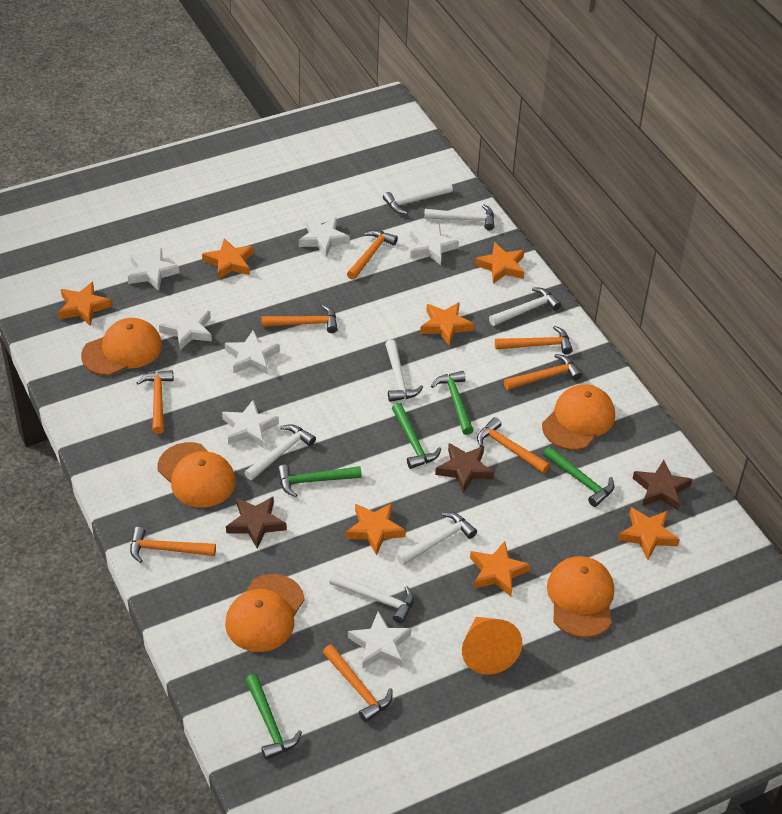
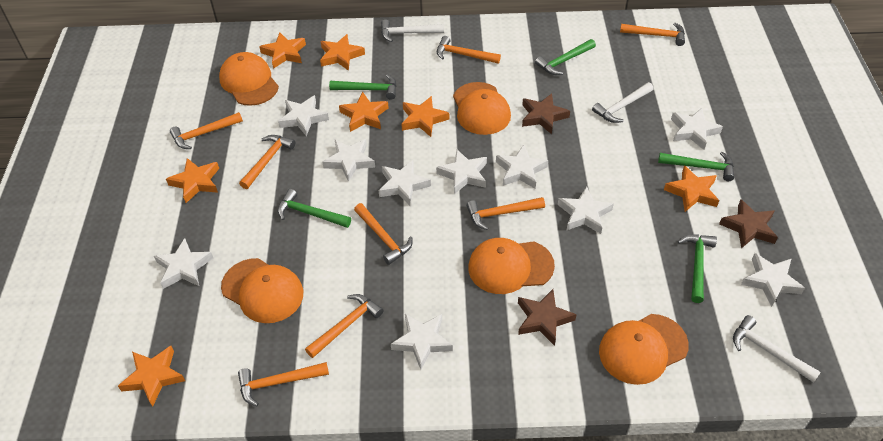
orange cone: [462,617,522,675] = 1 -> none = 0
white hammer: [244,424,316,480] [329,572,414,624] [383,183,453,214] [385,340,423,402] [397,512,477,565] [424,204,494,230] [489,287,561,326] = 7 -> [381,20,444,42] [592,82,654,123] [733,315,821,383] = 3
white star: [128,248,180,291] [159,306,212,350] [222,400,279,448] [225,330,280,374] [299,217,350,257] [348,611,411,669] [410,224,459,265] = 7 -> [154,238,213,289] [278,95,329,136] [322,139,375,182] [379,160,431,206] [391,314,453,370] [436,150,487,194] [496,145,548,189] [558,187,614,234] [671,108,723,150] [741,253,805,307] = 10

